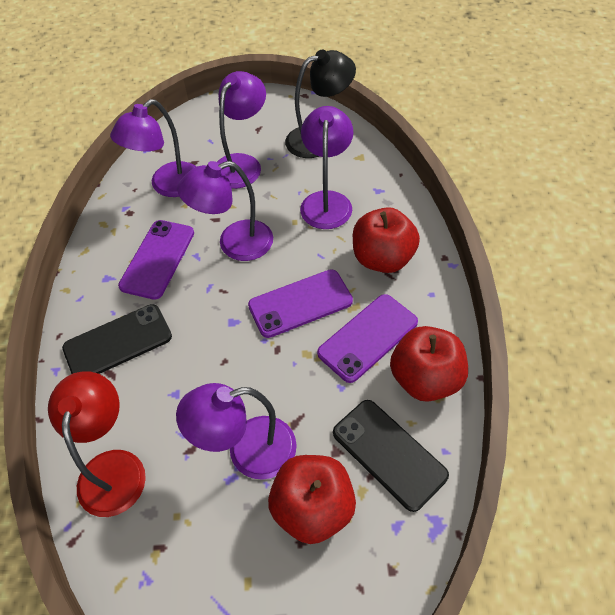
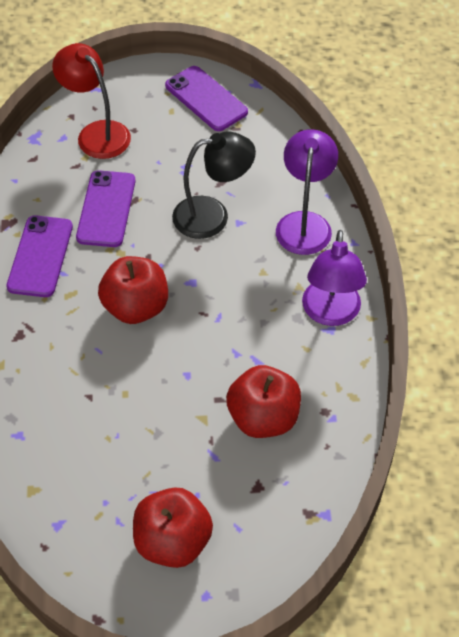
black phone: [62,304,172,374] [333,400,449,512] = 2 -> none = 0
purple lamp: [110,99,196,197] [176,383,297,480] [177,161,273,261] [217,71,266,189] [300,106,353,229] = 5 -> [276,129,338,255] [302,230,367,326] = 2

